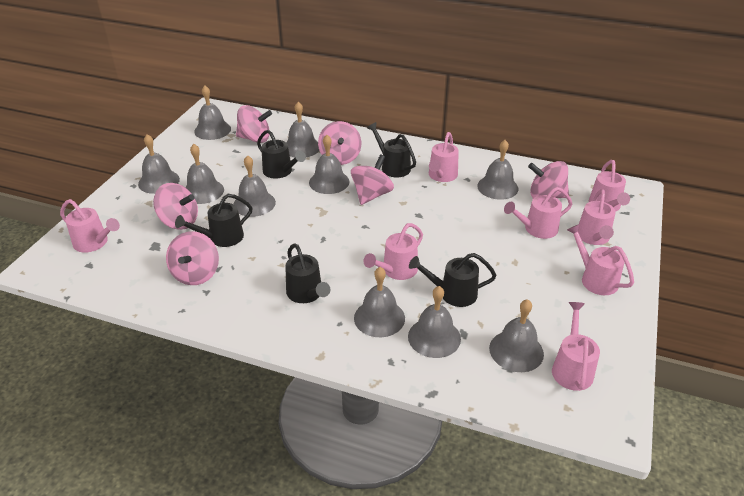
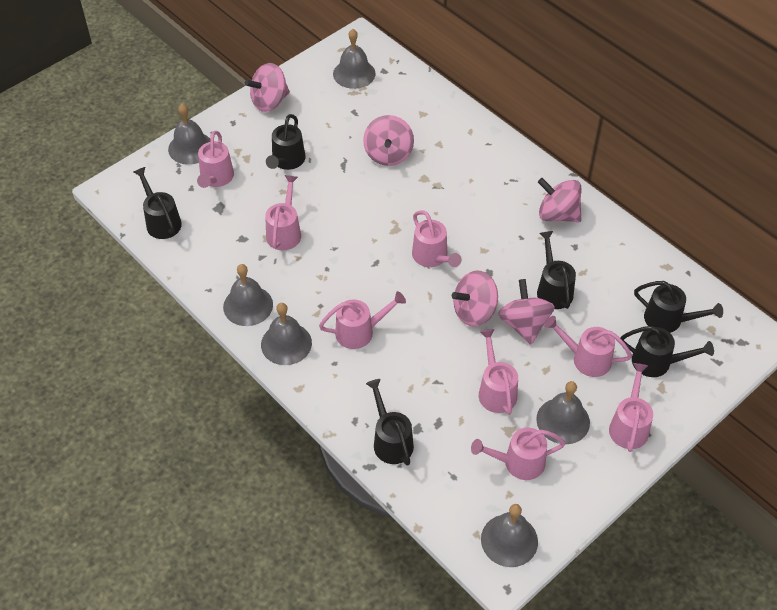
black watering can: [175,194,253,247] [257,130,306,179] [285,243,330,303] [367,122,416,178] [409,253,496,307] = 5 -> [134,167,182,239] [266,114,306,170] [366,379,414,466] [537,231,576,309] [620,326,714,377] [634,281,723,333] = 6
grey bell: [138,134,180,194] [185,144,224,204] [194,85,231,140] [233,155,276,217] [286,102,320,157] [309,135,349,194] [354,267,405,337] [408,286,461,358] [477,140,518,200] [489,299,544,372] = 10 -> [168,104,210,165] [223,264,273,326] [261,303,312,365] [333,29,375,89] [481,504,538,567] [536,381,590,444] = 6
pink spinning top: [153,183,198,230] [166,231,219,285] [236,105,272,143] [318,121,361,165] [351,155,394,205] [528,161,569,199] = 6 -> [245,63,290,112] [363,115,414,166] [452,271,498,327] [498,279,555,345] [538,178,581,222] = 5

